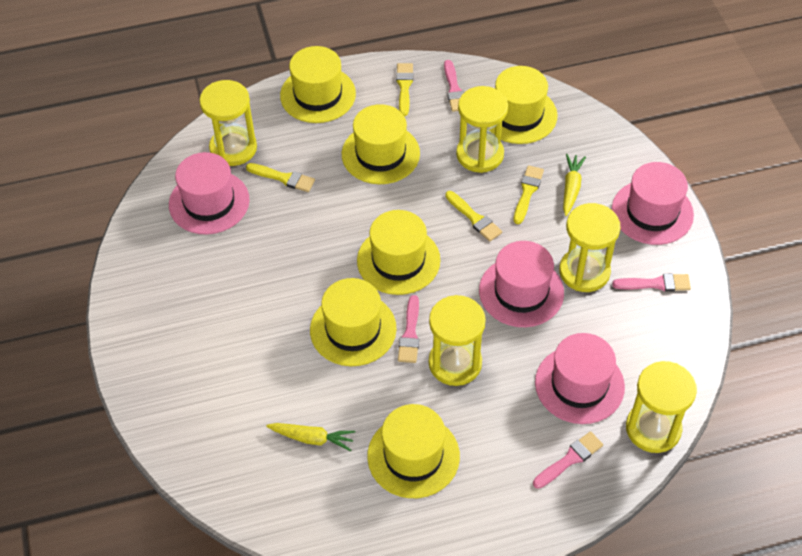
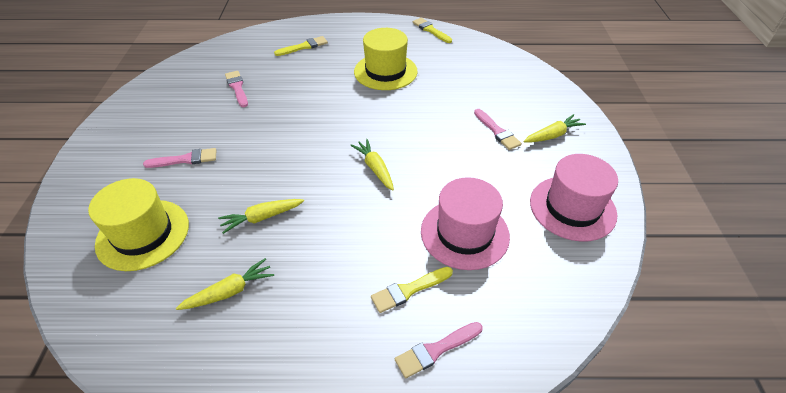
pink hat: [169,152,250,234] [479,241,564,327] [535,333,625,424] [612,162,694,245] = 4 -> [421,177,510,270] [530,154,618,242] = 2
yellow brush: [246,163,315,192] [396,63,413,116] [445,191,502,242] [514,165,544,224] = 4 -> [274,36,328,56] [371,267,453,313] [413,18,452,43] = 3
yellow carrot: [266,423,356,451] [563,154,586,216] = 2 -> [176,258,274,310] [218,199,304,234] [350,139,394,191] [523,114,586,143] = 4
yellow hat: [280,46,356,123] [310,278,397,366] [342,104,420,184] [357,210,441,295] [367,404,460,498] [488,66,557,144] = 6 -> [88,178,189,271] [354,28,418,90] = 2
yellow hourglass: [199,80,257,166] [429,295,486,386] [456,86,508,173] [559,203,621,292] [626,361,697,453] = 5 -> none = 0

